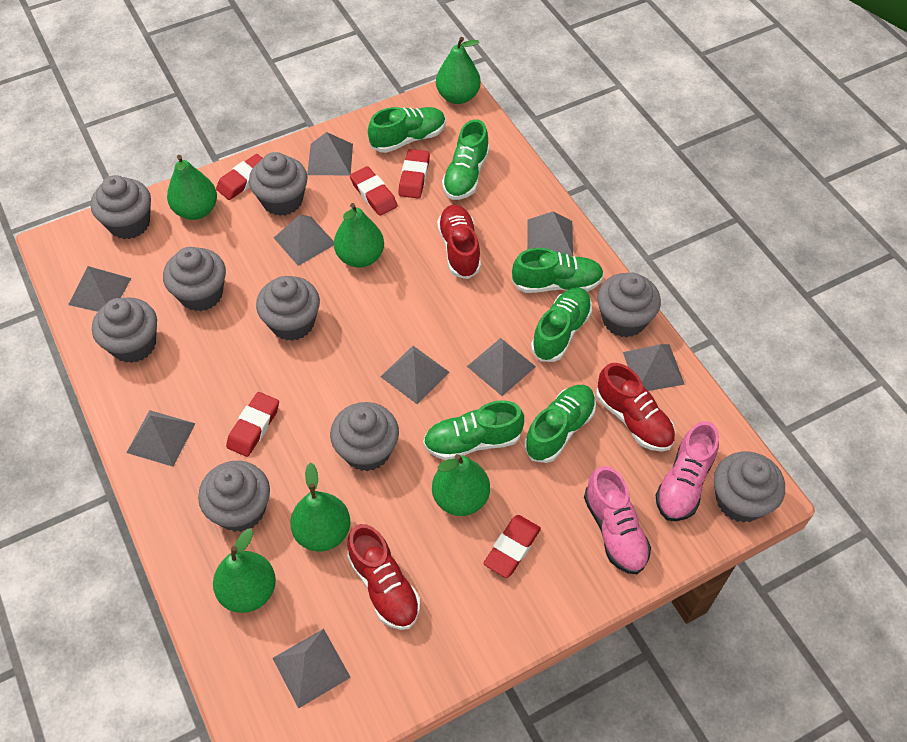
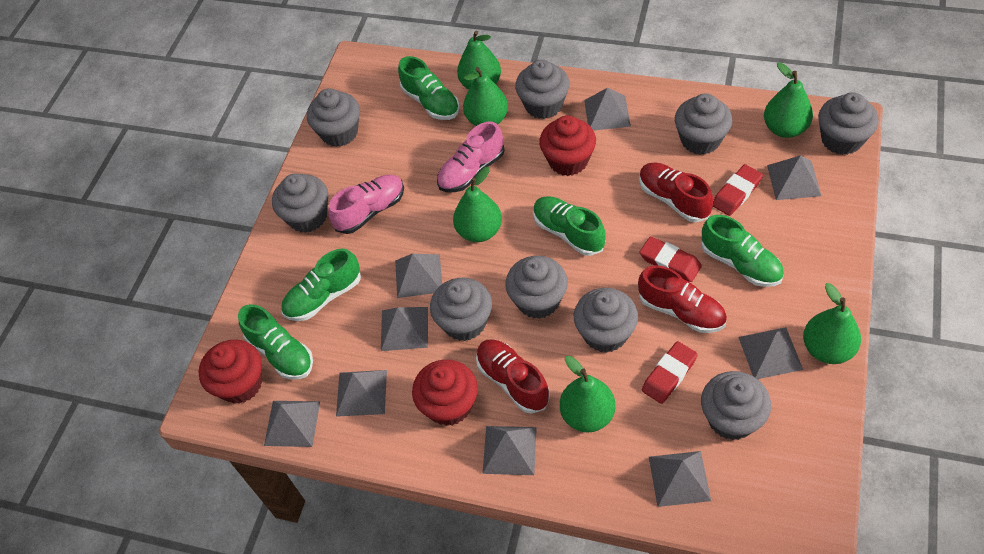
green shoe: [368,107,446,153] [423,400,524,460] [442,119,490,200] [512,248,604,293] [524,385,596,463] [531,287,592,362] = 6 -> [238,304,313,379] [281,248,361,321] [398,56,459,120] [533,196,606,256] [701,215,784,287] = 5
red cupcake: none = 0 -> [198,339,262,404] [412,359,478,426] [539,115,596,176] = 3
red eraser: [216,154,263,200] [226,392,279,457] [350,166,398,216] [398,149,430,199] [483,515,541,578] = 5 -> [639,237,702,282] [642,341,698,404] [713,164,763,216] = 3

